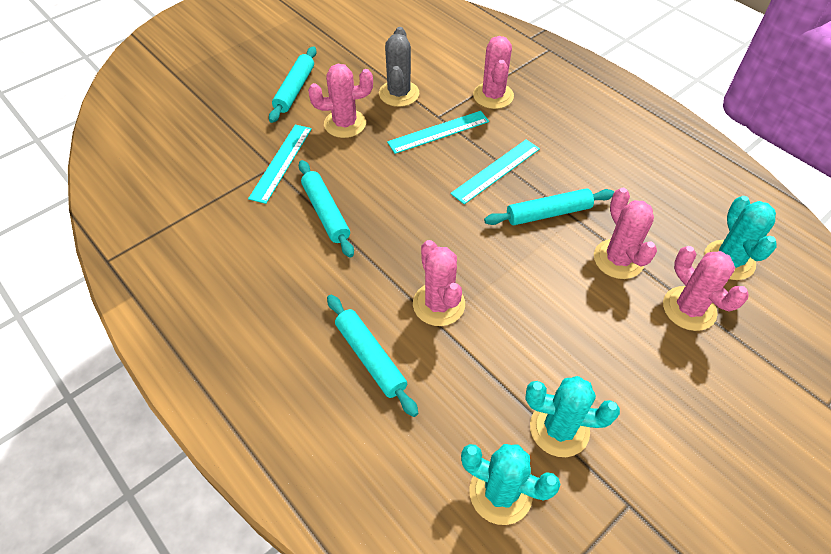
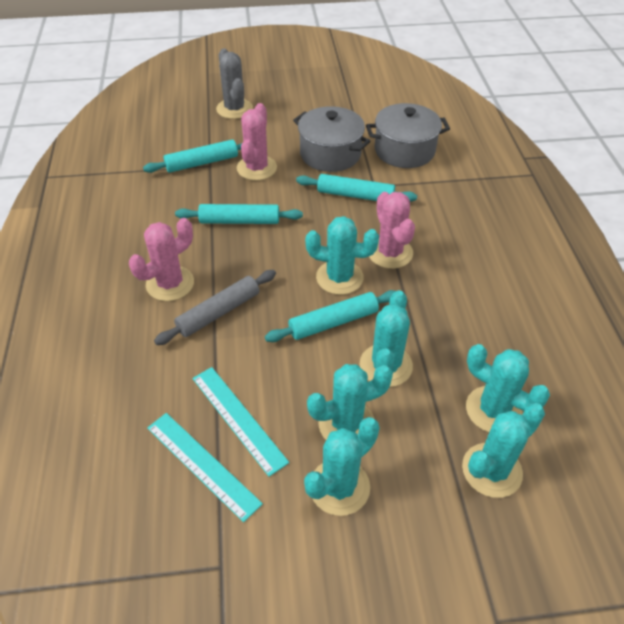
grey pot: none = 0 -> [293,106,371,172] [366,103,450,168] = 2
grey rolling pin: none = 0 -> [154,270,276,345] = 1
pink cactus: [308,64,373,138] [413,240,465,326] [473,36,514,109] [594,188,657,279] [663,246,749,331] = 5 -> [129,218,194,301] [237,103,277,181] [369,192,415,269] = 3
turquoise cactus: [461,444,561,525] [525,376,620,457] [704,196,777,280] = 3 -> [304,417,380,516] [305,216,379,295] [307,364,393,440] [360,290,413,387] [462,403,545,498] [466,344,550,432] = 6
turquoise ruler: [248,125,312,204] [387,111,489,154] [450,140,540,204] = 3 -> [147,413,263,522] [192,367,289,477] = 2

